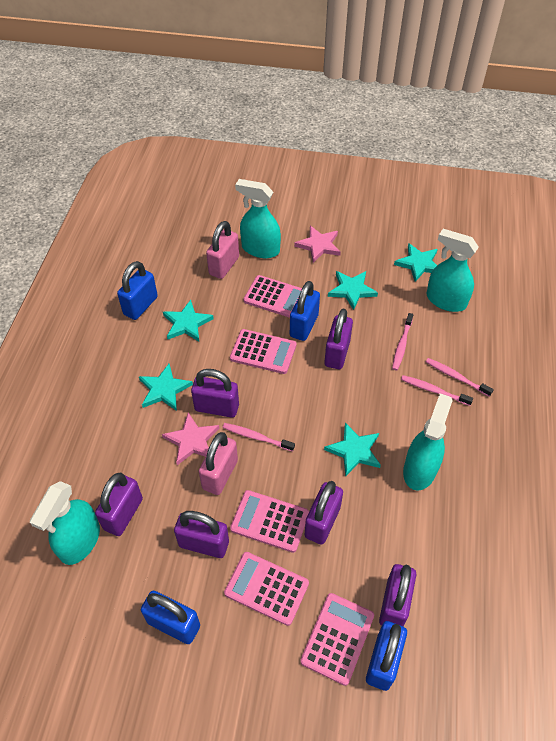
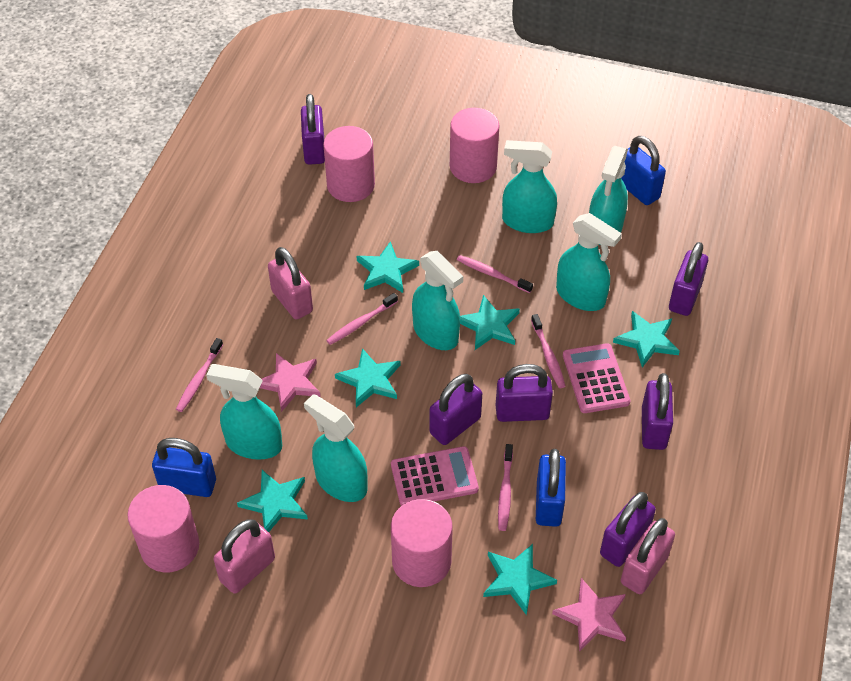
blue padlock: [117,261,158,320] [141,591,200,644] [290,281,320,341] [366,621,407,691] = 4 -> [152,438,216,497] [536,449,566,527] [621,136,666,205] = 3
pink calculator: [224,552,309,626] [230,329,296,374] [230,490,309,553] [243,275,302,318] [300,593,374,686] = 5 -> [391,446,479,506] [563,343,631,413] = 2
pink cylinder: none = 0 -> [128,485,199,572] [323,126,375,202] [391,499,453,587] [450,108,500,183] = 4
pink padlock: [199,432,238,495] [206,221,239,279] = 2 -> [214,519,275,594] [268,247,313,320] [621,518,675,594] = 3
pink toothbrush: [223,423,295,452] [392,313,413,370] [401,375,473,406] [426,358,494,397] = 4 -> [176,338,223,412] [326,293,398,345] [457,255,533,293] [498,444,513,531] [531,314,565,388] = 5
turquoise spray bottle: [30,481,100,565] [235,179,281,258] [403,393,453,491] [427,229,478,312] = 4 -> [206,364,282,460] [304,394,368,502] [412,251,463,350] [502,140,557,233] [556,213,622,311] [589,146,628,245] = 6
turquoise star: [139,364,193,411] [163,300,214,341] [324,423,381,477] [328,271,378,310] [394,243,438,282] = 5 -> [237,470,308,532] [335,348,401,407] [357,241,419,293] [460,295,520,350] [483,544,557,615] [613,311,680,367] = 6

